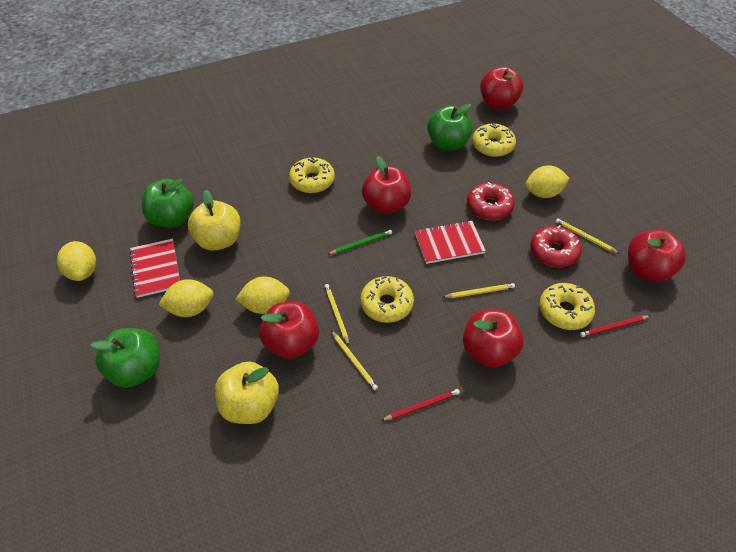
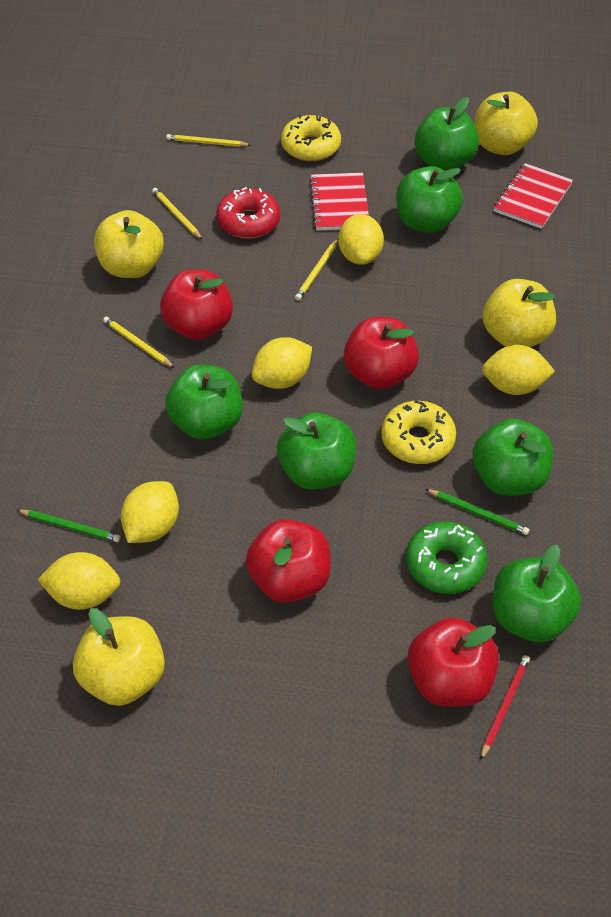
green apple: [90,328,160,388] [142,179,194,228] [427,104,473,151] = 3 -> [165,365,242,440] [277,412,356,490] [396,166,463,233] [415,97,479,171] [472,419,553,496] [493,545,581,643] = 6
green donut: none = 0 -> [406,521,487,594] = 1
green pencil: [327,230,392,255] = 1 -> [17,510,120,542] [425,489,529,535] = 2
red apple: [259,302,319,359] [362,156,411,214] [463,309,524,367] [480,67,523,110] [628,230,686,282] = 5 -> [160,270,233,340] [246,519,331,603] [344,317,419,389] [408,617,499,707] = 4
red donut: [467,182,515,220] [530,225,582,268] = 2 -> [216,187,280,238] = 1
red pencil: [381,389,460,421] [580,316,650,337] = 2 -> [480,655,530,761] = 1
yellow apple: [188,190,240,251] [215,362,279,424] = 2 -> [73,608,165,706] [94,210,164,278] [475,92,538,155] [483,279,556,347] = 4
yellow donut: [289,157,335,193] [360,276,414,323] [472,123,516,157] [539,283,595,330] = 4 -> [281,115,341,161] [381,400,456,464] = 2
yellow lemon: [57,241,96,281] [158,279,214,317] [236,276,290,314] [525,166,569,198] = 4 -> [38,552,121,610] [121,481,179,543] [252,337,312,389] [338,214,384,265] [482,345,555,395] = 5

